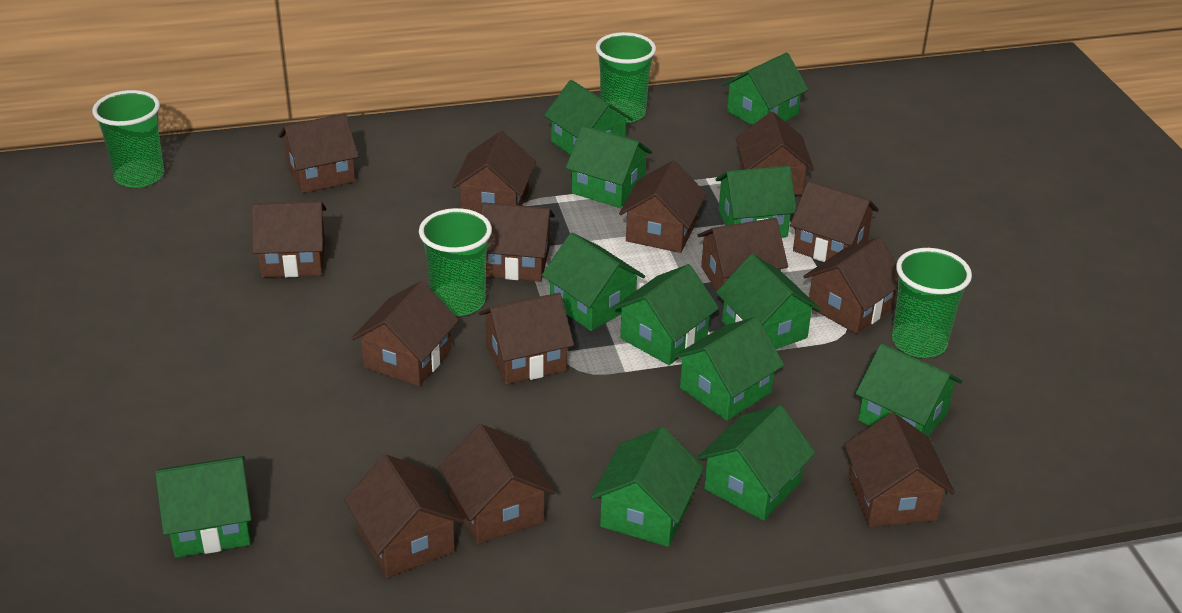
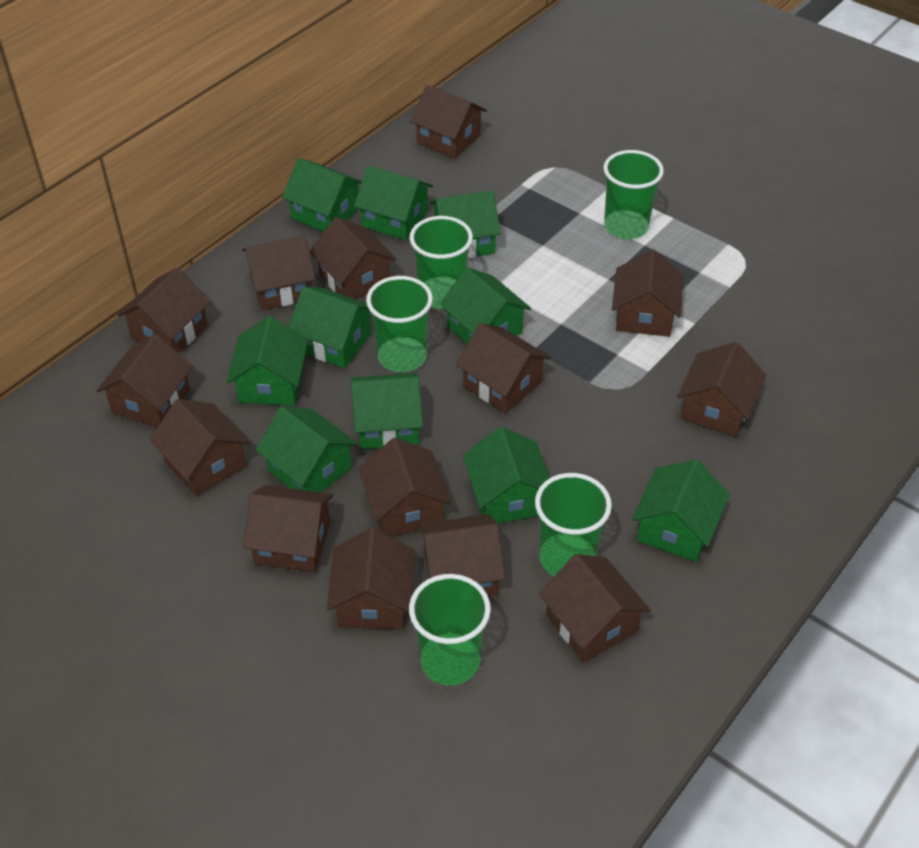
green cup: [92,90,164,188] [419,208,492,316] [596,32,656,123] [892,248,972,358] = 4 -> [366,276,433,372] [409,574,491,685] [410,216,473,309] [535,473,612,576] [603,150,664,239] = 5
green house: [155,456,252,558] [542,233,645,331] [544,80,633,155] [566,125,652,208] [591,427,704,547] [613,264,719,365] [673,317,784,421] [697,405,815,521] [715,166,797,237] [716,254,820,349] [723,53,809,125] [855,343,962,436] = 12 -> [226,316,308,406] [256,407,358,492] [282,158,362,232] [289,286,371,368] [351,373,423,449] [354,165,433,240] [430,191,501,259] [440,267,531,344] [463,427,549,524] [632,459,729,562] = 10

